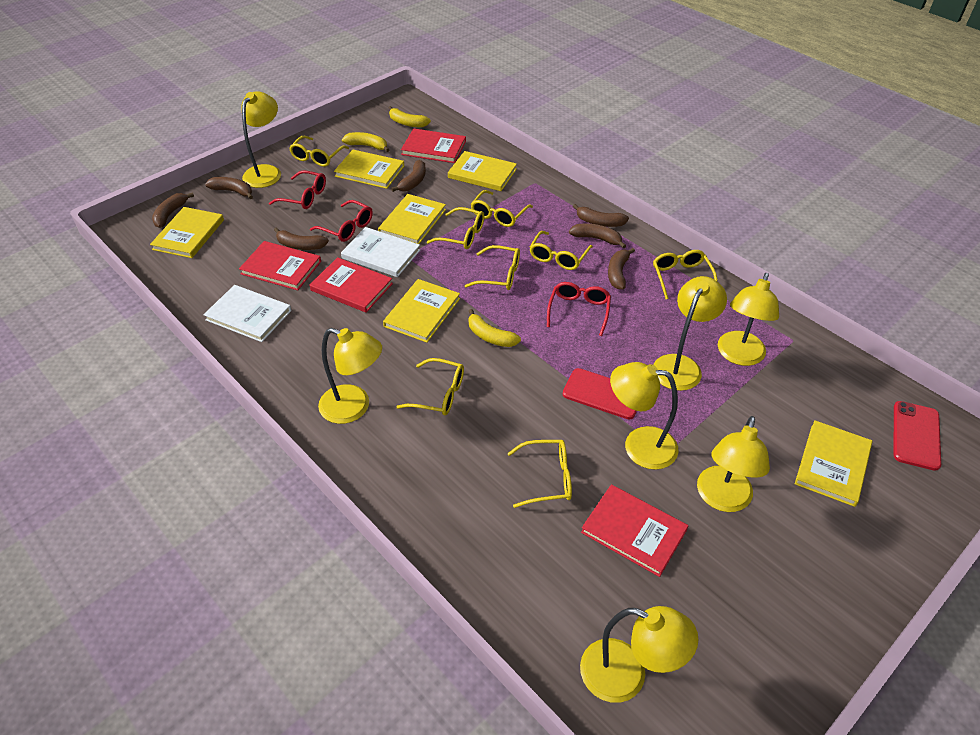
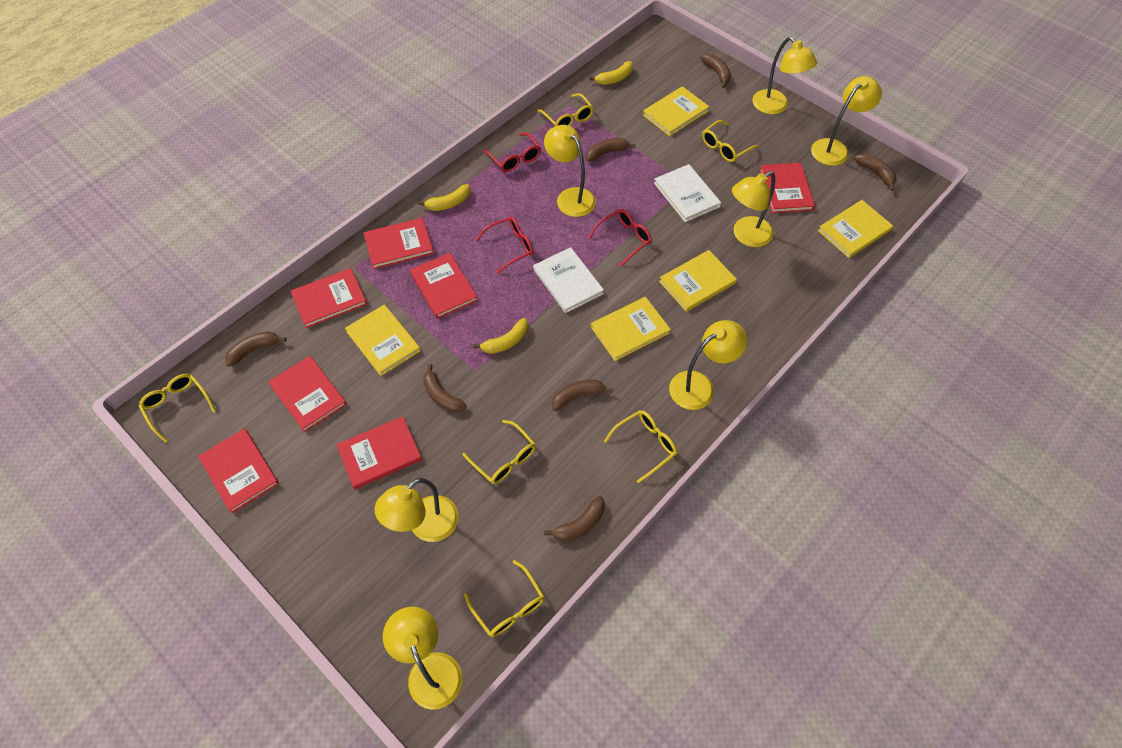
red book: [239,241,321,290] [310,257,393,313] [401,128,466,163] [581,484,688,577] = 4 -> [198,429,279,513] [268,356,347,432] [291,268,367,328] [336,416,422,490] [363,218,434,269] [410,253,478,319] [760,162,815,213] = 7
red phone: [563,368,637,419] [894,401,941,471] = 2 -> none = 0
yellow book: [150,207,224,258] [334,150,404,189] [378,194,446,244] [383,279,460,343] [448,151,517,191] [795,420,872,507] = 6 -> [345,305,421,376] [591,297,671,361] [643,86,709,136] [659,250,737,312] [818,200,893,258] = 5
yellow glasses: [289,135,349,167] [396,358,464,416] [427,207,485,249] [465,245,520,290] [471,190,533,227] [508,440,572,508] [529,231,593,270] [653,250,717,299] = 8 -> [139,374,216,443] [463,420,536,484] [464,560,544,637] [537,93,594,126] [604,410,677,483] [702,120,759,162] = 6

